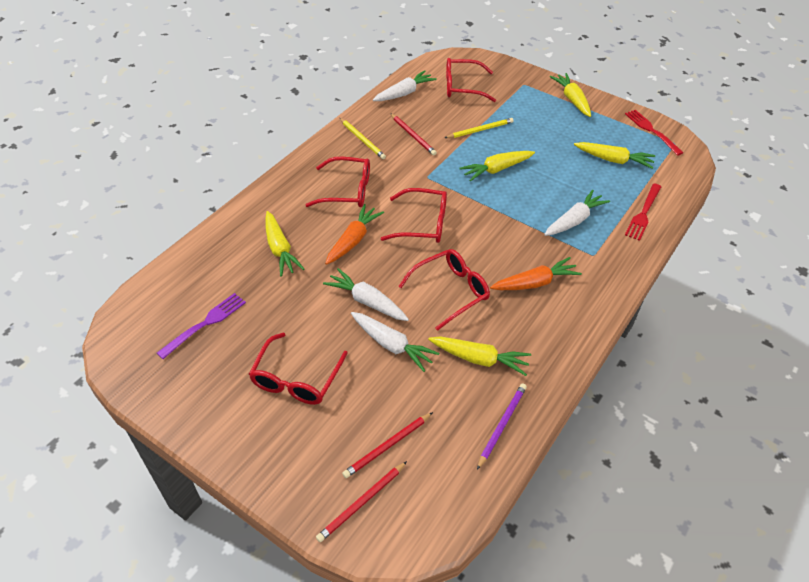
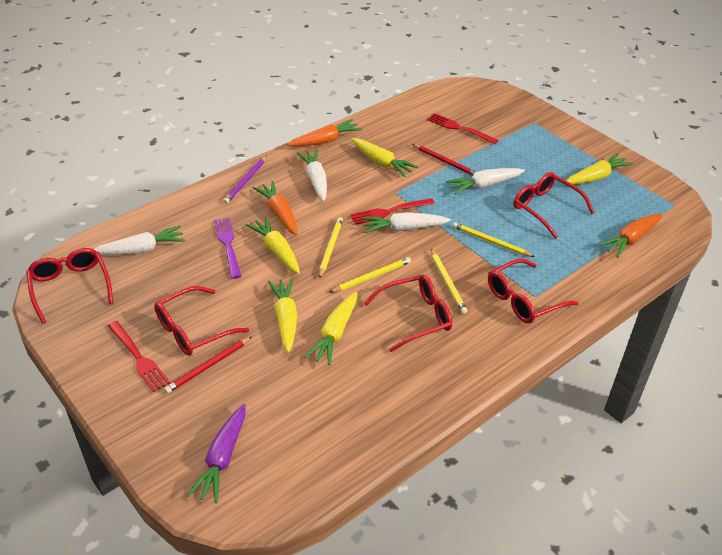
orange carrot: [325,204,384,265] [490,257,582,290] = 2 -> [253,181,297,235] [287,119,362,147] [598,214,663,258] = 3
purple carrot: none = 0 -> [186,404,245,503] = 1
red fork: [625,110,683,156] [625,184,661,241] = 2 -> [108,321,170,392] [350,198,435,225] [427,113,499,145] = 3
red pencil: [316,461,407,542] [342,412,433,478] [390,113,437,155] = 3 -> [164,337,252,393] [413,144,476,176] = 2
yellow pencil: [340,118,386,159] [445,118,514,138] = 2 -> [319,217,343,278] [329,257,411,293] [431,249,467,314] [452,222,535,257] = 4

